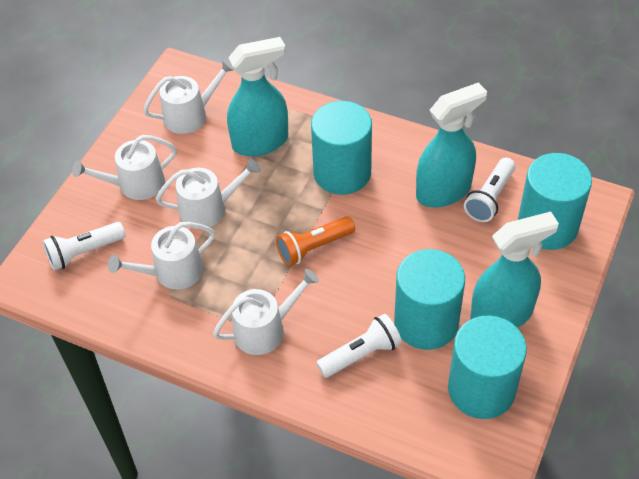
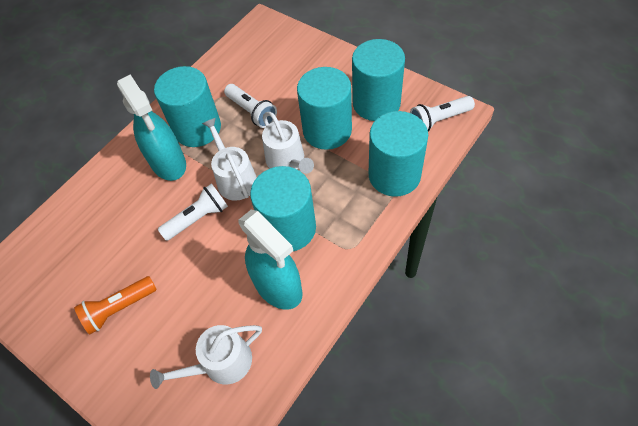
turquoise cylinder: [311,101,372,195] [394,249,465,350] [448,316,527,419] [518,153,592,250] = 4 -> [154,66,221,147] [250,166,316,251] [297,67,352,150] [352,39,405,121] [368,111,428,197] = 5
turquoise spray bottle: [227,37,288,156] [416,82,487,208] [470,212,559,328] = 3 -> [117,74,186,181] [239,210,303,309] = 2
white watering can: [72,135,177,200] [108,222,215,289] [143,59,235,134] [156,158,261,229] [213,269,319,355] = 5 -> [150,325,262,389] [202,118,257,201] [262,112,314,174] = 3

